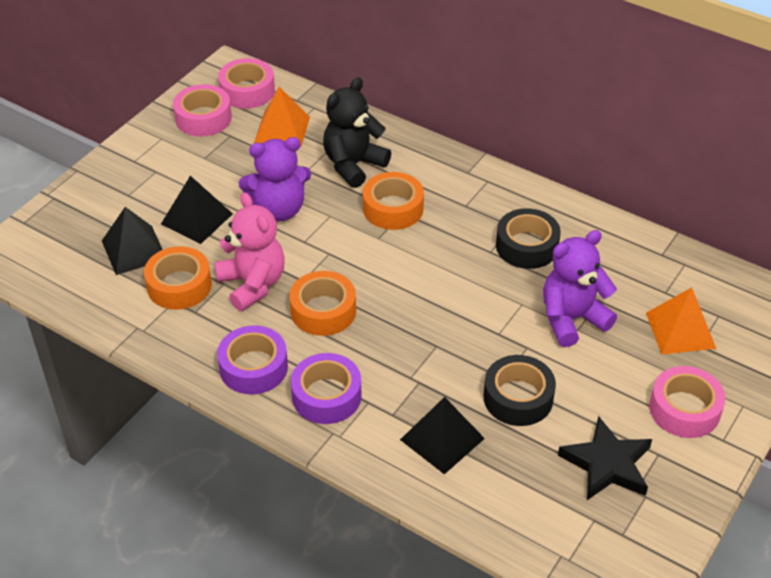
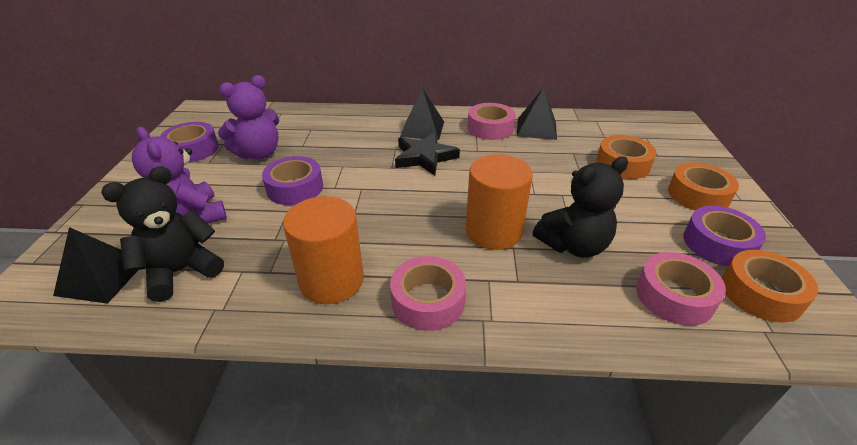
black tape: [484,355,556,426] [496,208,561,269] = 2 -> none = 0
black teddy bear: [323,77,391,188] = 1 -> [101,166,224,302] [533,156,628,258] = 2
orange cylinder: none = 0 -> [283,196,364,304] [466,154,533,250] = 2
orange pyramid: [254,87,310,147] [646,287,716,355] = 2 -> none = 0
pink teddy bear: [214,193,285,311] = 1 -> none = 0
purple tape: [217,325,288,394] [291,353,362,424] = 2 -> [160,122,219,163] [262,156,323,205] [684,206,766,266] = 3

